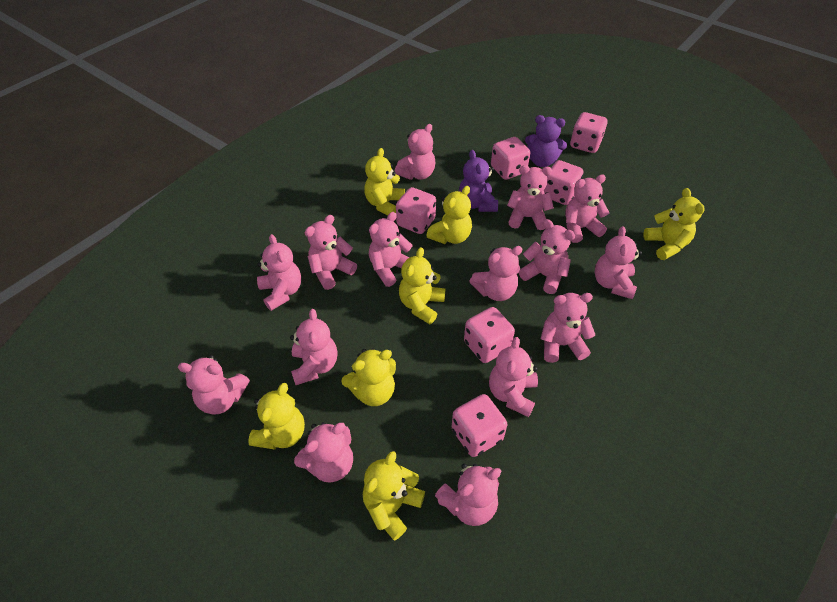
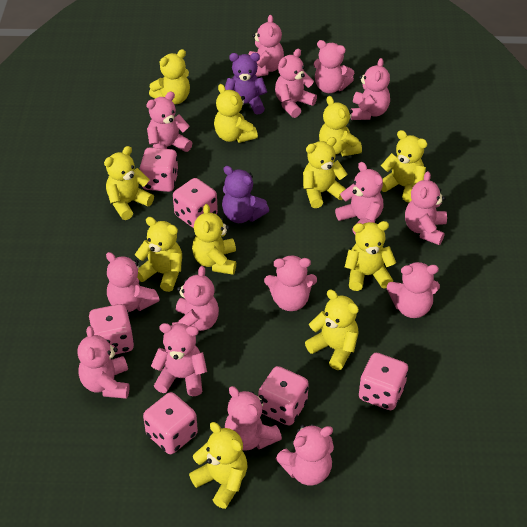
yellow teddy bear: [248,383,305,450] [341,348,396,406] [363,451,425,540] [364,148,405,215] [399,247,445,324] [427,186,472,244] [644,188,705,260] = 7 -> [104,146,154,220] [135,217,182,292] [149,49,190,104] [189,422,247,509] [192,204,236,275] [214,84,258,143] [303,137,347,208] [305,290,359,370] [319,96,362,156] [345,221,396,291] [381,130,428,203] = 11

